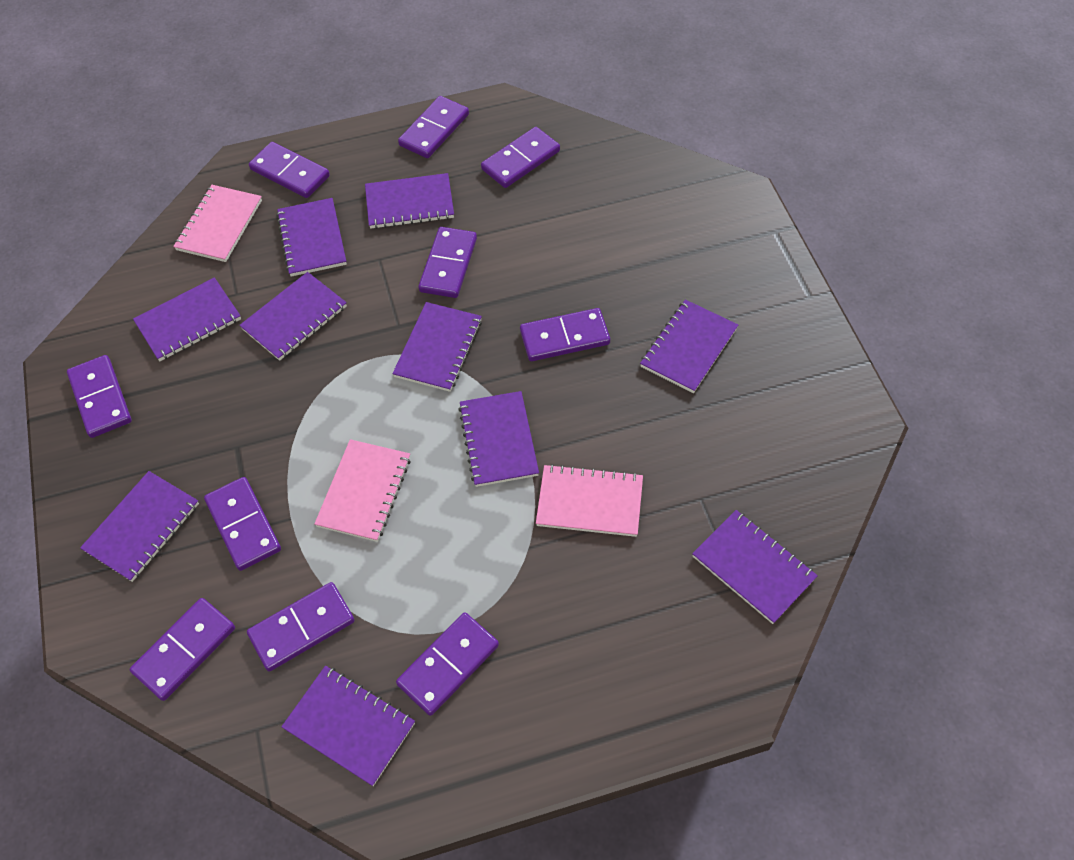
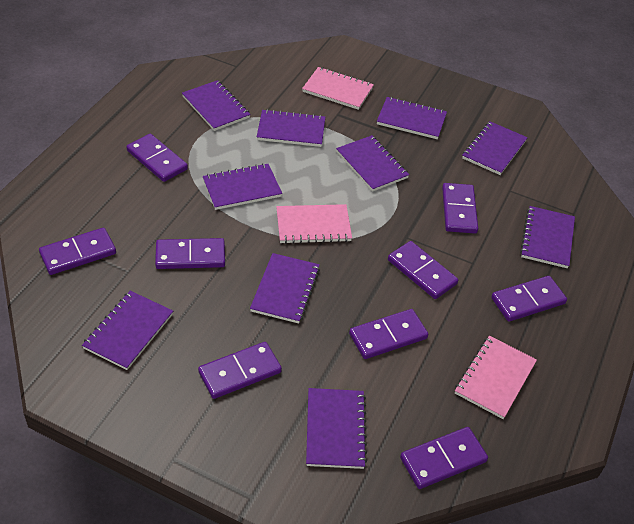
purple domino: [67,355,132,438] [130,598,235,701] [204,477,281,571] [247,582,354,671] [249,142,330,198] [396,613,499,716] [398,96,469,158] [418,227,477,298] [481,127,560,188] [520,308,610,361] = 10 -> [39,228,116,275] [127,134,188,182] [155,238,225,269] [198,342,282,399] [349,309,429,359] [388,241,458,299] [400,427,488,489] [442,183,478,234] [491,276,567,322] = 9

